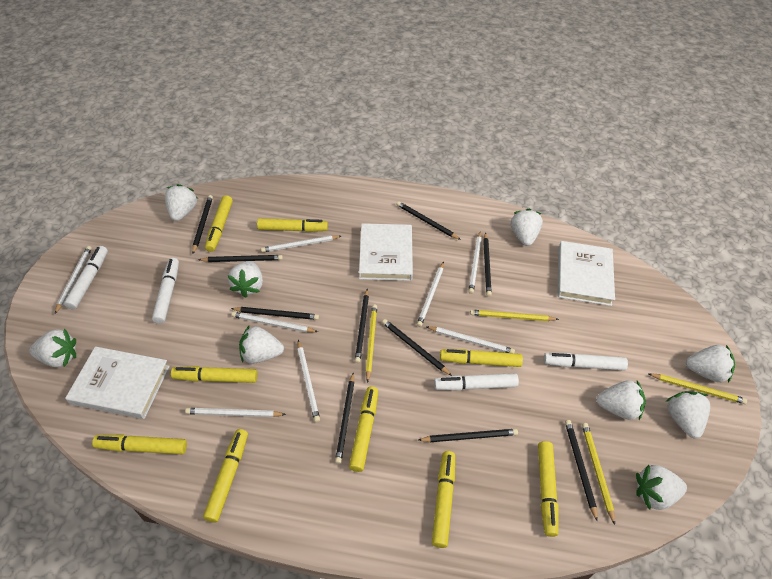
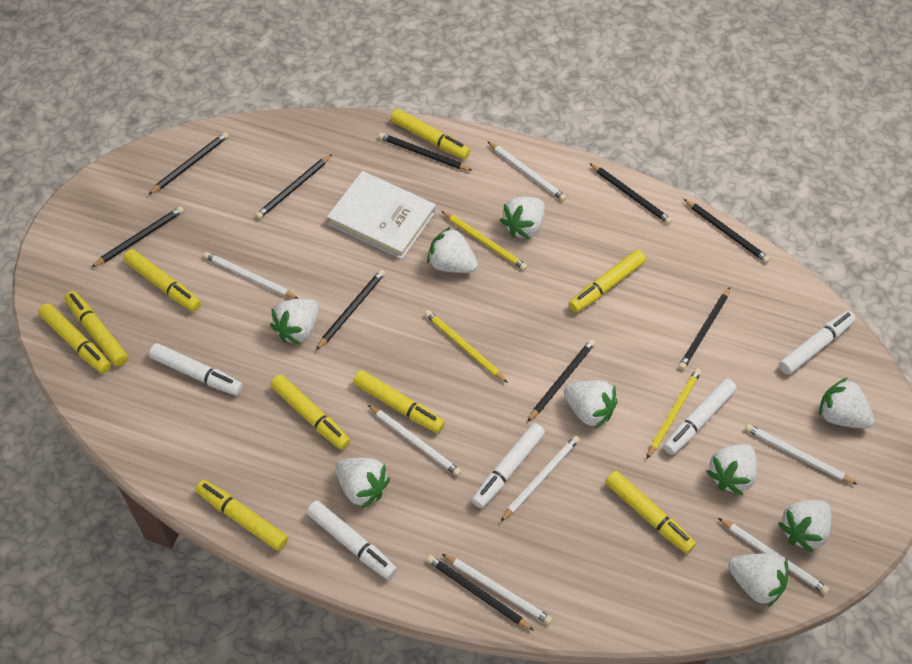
white book: [65,346,170,419] [359,223,413,281] [557,241,615,306] = 3 -> [327,171,436,259] = 1
white marker: [64,246,108,310] [152,258,179,324] [434,373,519,391] [543,353,628,371] = 4 -> [149,343,243,396] [306,500,397,580] [471,423,545,508] [663,378,737,455] [779,311,856,375] = 5
white pencil: [55,246,92,314] [185,408,286,417] [231,312,318,332] [261,235,341,253] [297,340,320,422] [417,262,444,327] [426,326,515,353] [468,232,482,294] = 8 -> [204,252,299,299] [368,405,461,476] [442,554,552,624] [487,141,566,201] [500,436,580,522] [718,518,829,594] [745,424,857,485] = 7
yellow pencil: [366,304,377,383] [470,310,559,321] [582,423,615,525] [649,373,747,404] = 4 -> [425,310,508,383] [441,211,527,270] [647,368,701,459] = 3

